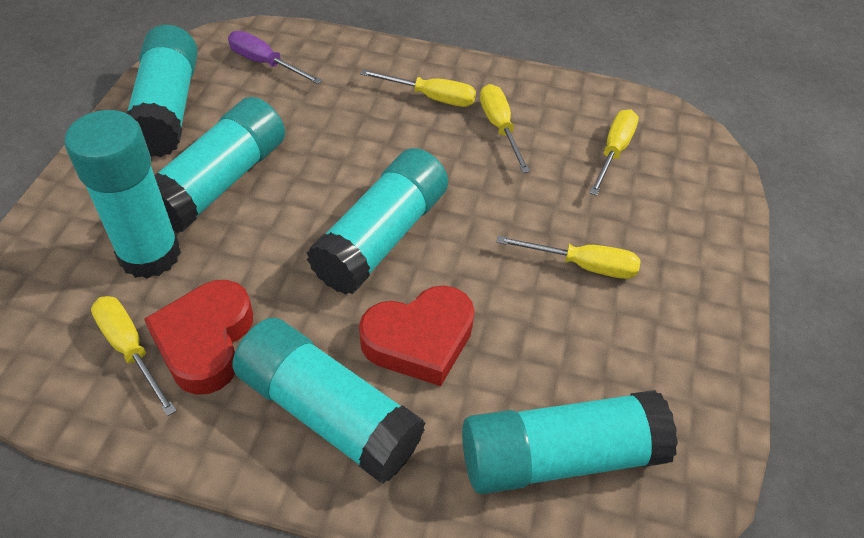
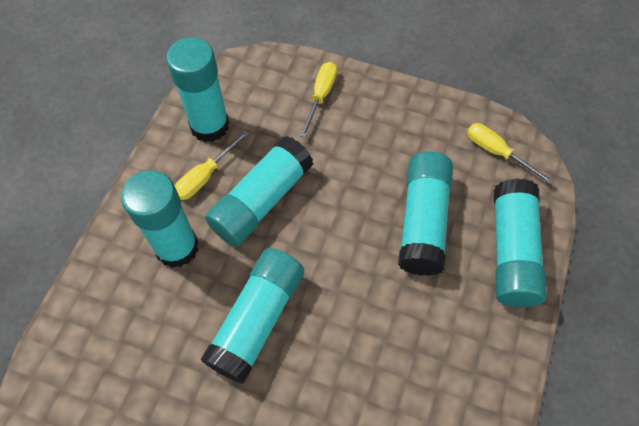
purple screwdriver: [228,31,322,84] = 1 -> none = 0
red heart: [144,280,253,395] [359,285,475,386] = 2 -> none = 0
yellow screwdriver: [91,296,177,416] [360,69,476,107] [480,84,530,173] [496,236,641,279] [589,109,639,196] = 5 -> [175,130,249,200] [300,62,337,137] [467,123,554,185] = 3

